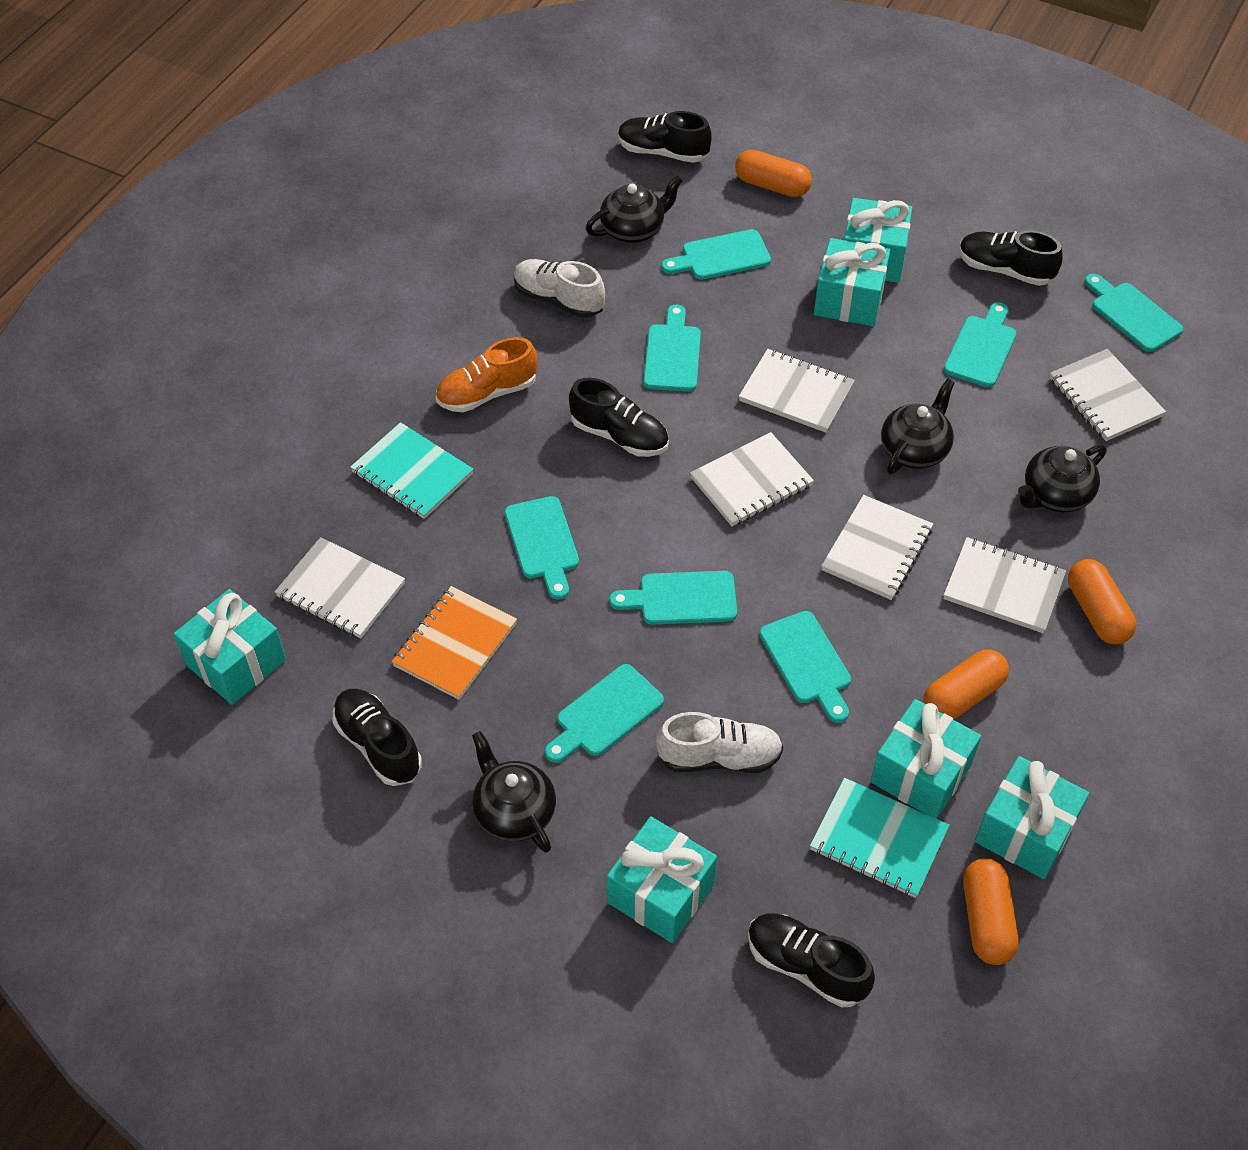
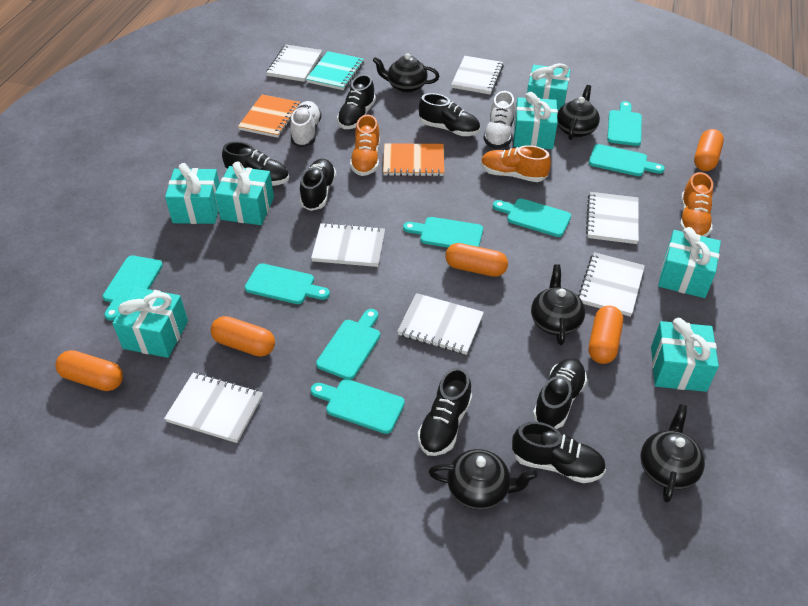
black shoe: [333,689,422,786] [569,378,669,457] [618,111,711,163] [748,914,875,1007] [959,230,1063,286] = 5 -> [222,142,289,186] [300,159,336,211] [337,74,376,129] [418,367,472,456] [419,93,480,136] [512,422,606,483] [533,358,587,429] = 7
black teapot: [472,731,556,853] [586,175,683,243] [881,379,955,474] [1018,444,1107,513] = 4 -> [373,54,439,93] [429,449,537,510] [531,264,585,345] [557,85,600,140] [640,404,705,502] = 5
orange capsule: [735,149,812,197] [923,649,1009,720] [963,858,1018,965] [1068,559,1136,644] = 4 -> [55,350,123,391] [211,316,275,357] [445,243,508,277] [589,306,623,364] [694,129,724,171] = 5
orange notebook: [392,586,517,700] = 1 -> [238,95,300,138] [383,143,444,176] = 2
orange shoe: [436,337,538,412] = 1 -> [350,115,380,176] [481,145,551,182] [680,172,713,237] = 3
turquoise gift: [173,589,286,705] [607,816,717,943] [814,238,891,326] [844,198,912,283] [871,699,981,819] [975,756,1089,879] = 6 -> [112,287,188,358] [165,163,220,224] [215,161,274,225] [513,92,558,149] [527,63,571,111] [651,318,719,392] [658,227,721,298] = 7
turquoise notebook: [350,422,473,519] [810,778,950,898] = 2 -> [306,51,364,90] = 1
white notebook: [275,537,405,638] [690,432,814,526] [739,349,855,433] [821,495,933,600] [943,537,1066,633] [1049,349,1166,441] = 6 -> [164,373,263,443] [266,45,322,82] [311,222,385,267] [397,293,484,355] [451,56,504,95] [578,252,645,317] [586,192,639,244] = 7

